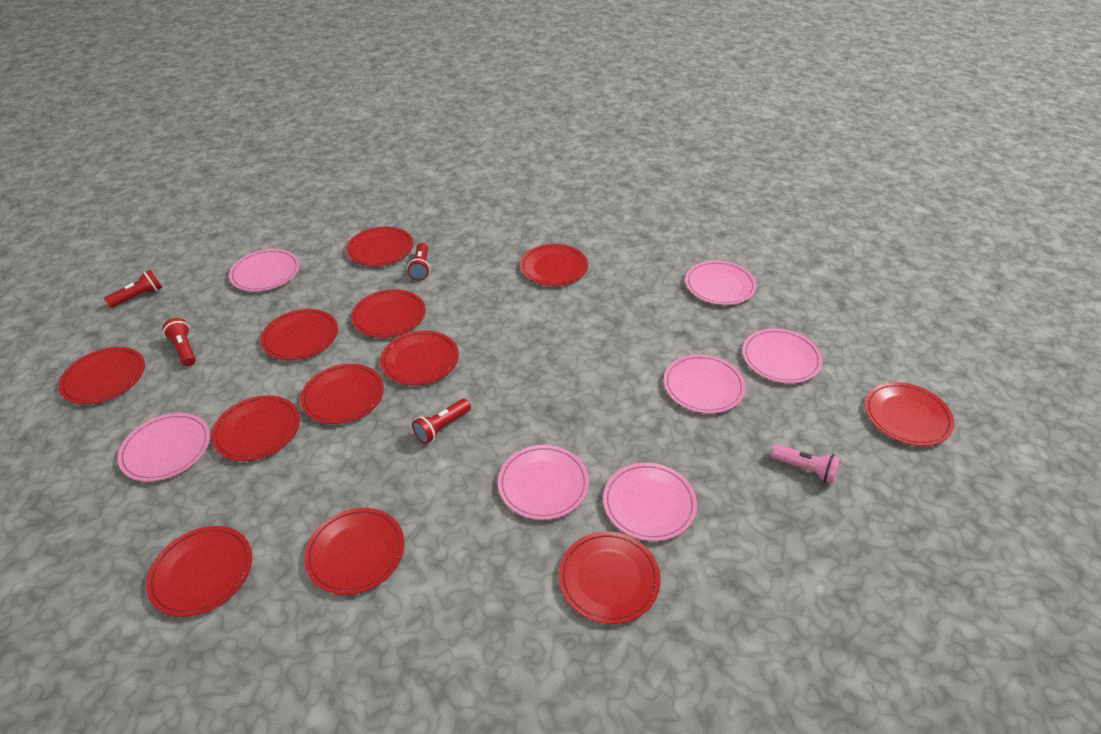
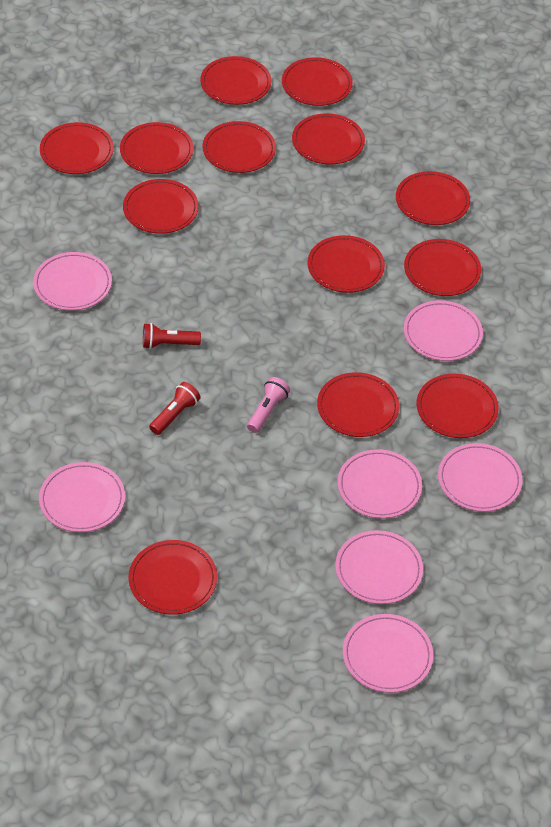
red flashlight: [104,270,162,308] [163,318,196,366] [407,243,430,281] [412,399,471,444] = 4 -> [143,323,201,349] [149,382,201,435] = 2
red plate: [58,347,145,404] [146,526,252,617] [211,395,300,461] [261,309,338,360] [301,364,384,424] [304,508,404,595] [347,227,413,266] [351,289,426,338] [380,330,459,385] [520,244,588,286] [559,532,661,624] [865,382,954,446] = 12 -> [40,122,114,174] [120,122,194,174] [123,179,199,234] [128,540,217,615] [200,56,271,105] [202,121,276,173] [282,57,353,106] [292,113,365,164] [308,235,385,293] [317,372,399,437] [396,171,470,225] [404,239,481,296] [417,374,499,438] = 13

